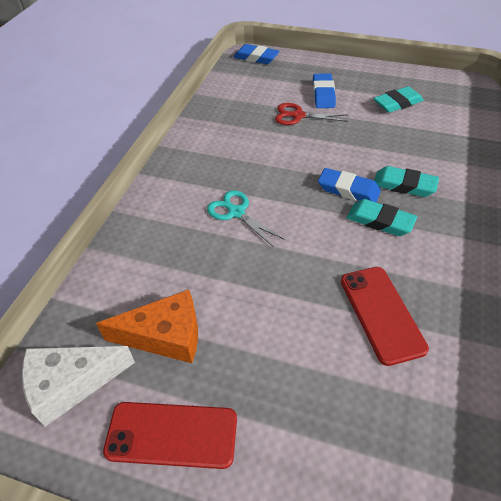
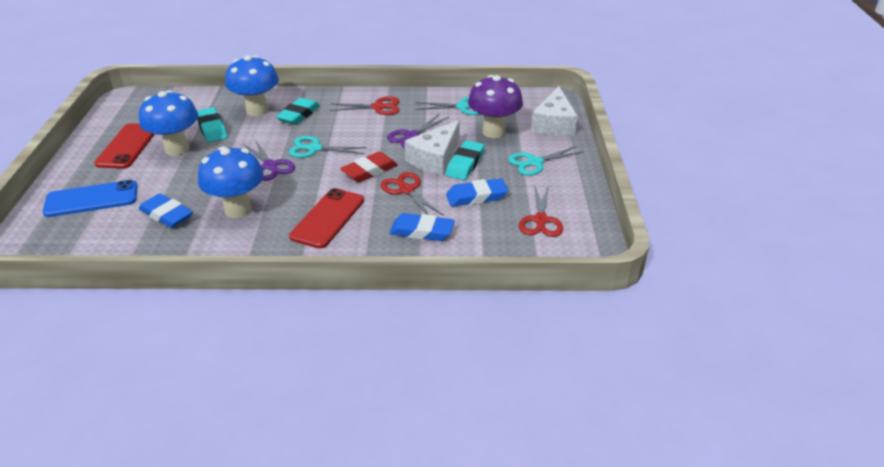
blue mushroom: none = 0 -> [139,90,198,156] [198,146,264,218] [225,55,279,116] = 3
blue phone: none = 0 -> [43,180,137,217] = 1
orange cheese: [96,289,198,363] = 1 -> none = 0
purple mushroom: none = 0 -> [468,75,523,138] = 1
purple scissors: none = 0 -> [243,140,295,181] [387,114,449,148] = 2
red eraser: none = 0 -> [340,152,398,182] = 1
red scissors: [275,103,348,125] = 1 -> [330,96,400,115] [381,172,444,216] [519,186,563,237] = 3
turquoise scissors: [207,190,285,247] = 1 -> [289,136,367,158] [415,97,479,115] [508,146,583,175] = 3
white cheese: [22,346,135,427] = 1 -> [405,120,460,175] [531,86,578,136] = 2

